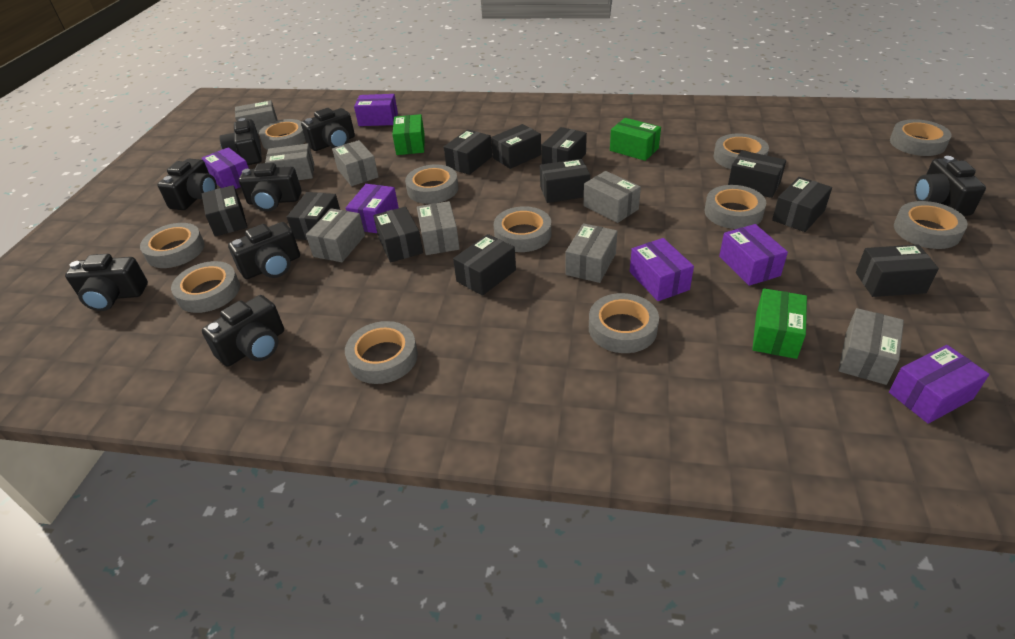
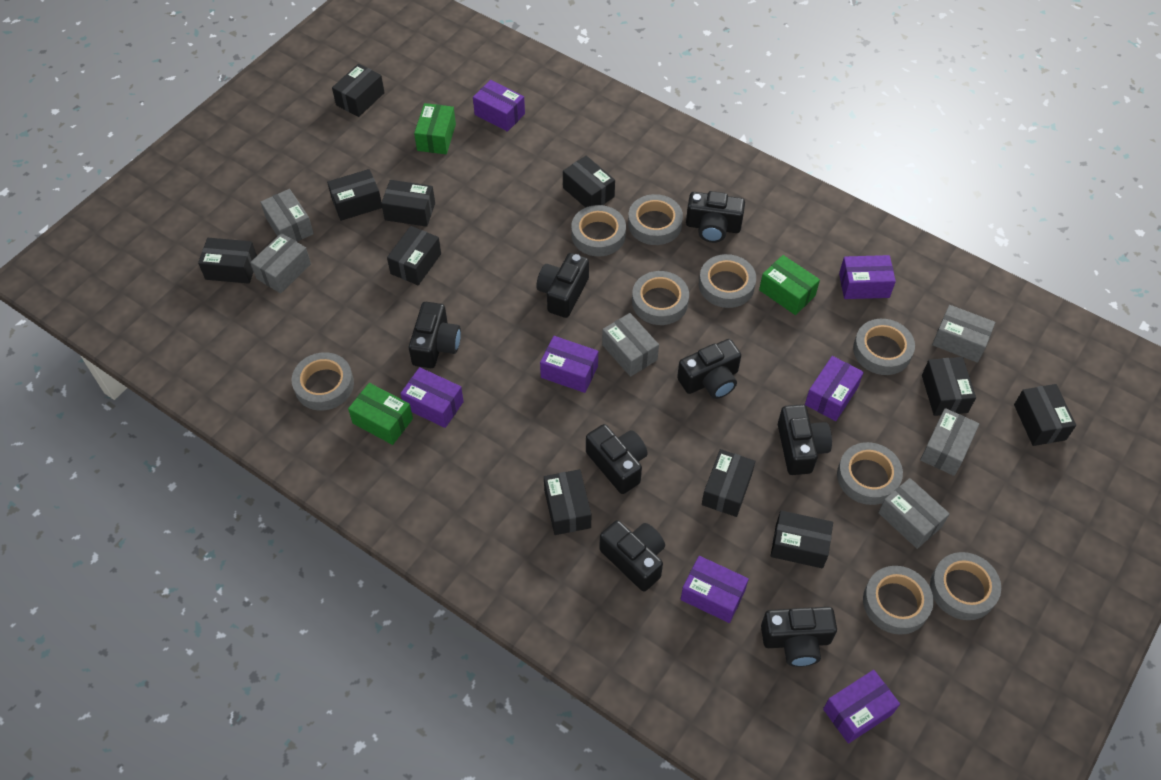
grey box: [235,100,278,134] [265,144,314,180] [306,208,365,262] [332,140,379,186] [417,201,460,255] [566,223,617,283] [583,171,641,223] [838,308,904,385] = 8 -> [250,233,311,293] [260,189,314,242] [602,313,659,377] [878,478,950,549] [920,408,979,476] [932,305,995,363] = 6
grey tape: [140,223,205,268] [171,261,240,313] [259,119,306,150] [345,321,418,384] [405,164,459,204] [494,206,551,252] [589,293,659,353] [705,185,766,229] [714,133,769,169] [890,119,952,156] [894,201,968,249] = 11 -> [292,352,354,411] [571,205,626,257] [628,194,683,245] [632,271,689,325] [699,254,756,308] [837,442,903,505] [853,319,915,375] [863,566,934,635] [930,552,1001,620] = 9
purple box: [202,147,249,189] [346,184,399,233] [354,94,398,126] [630,238,694,301] [719,224,788,286] [889,345,990,424] = 6 -> [400,367,464,428] [473,80,525,132] [540,336,598,393] [681,556,749,623] [805,356,864,421] [823,670,900,744] [839,255,896,299] = 7

